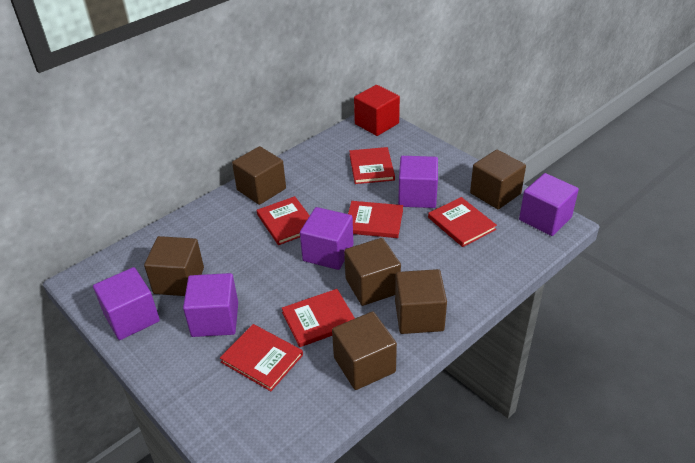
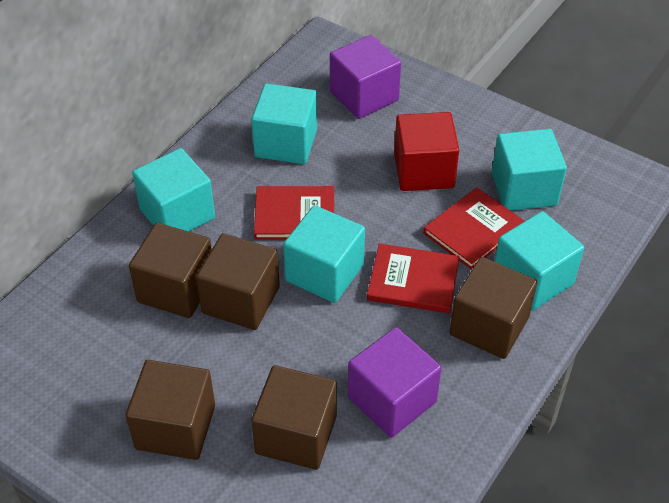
brown cube: [144,236,204,296] [232,146,286,205] [332,311,397,390] [344,238,401,306] [395,269,447,334] [470,150,526,209] = 6 -> [126,360,215,460] [129,223,212,318] [196,233,280,330] [251,365,337,470] [449,257,537,359] = 5
purple cube: [93,267,160,340] [183,273,238,337] [300,207,354,270] [398,156,438,208] [519,173,579,236] = 5 -> [330,35,401,119] [348,327,441,438] = 2
red book: [220,324,303,391] [257,196,310,245] [282,289,355,347] [348,201,403,238] [349,147,395,184] [428,197,497,247] = 6 -> [254,186,334,240] [367,243,459,313] [423,187,524,269] = 3
turquoise cube: none = 0 -> [132,148,215,232] [251,83,317,164] [283,205,365,303] [492,129,567,211] [495,211,584,311] = 5

